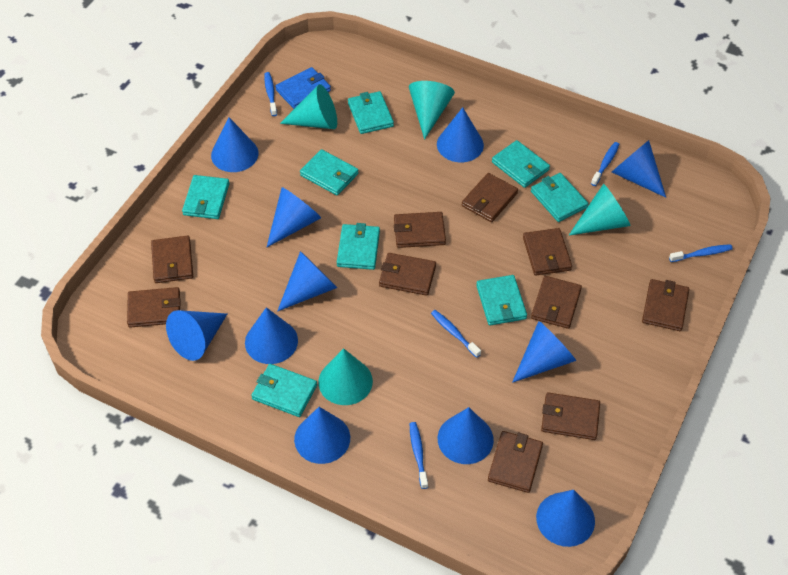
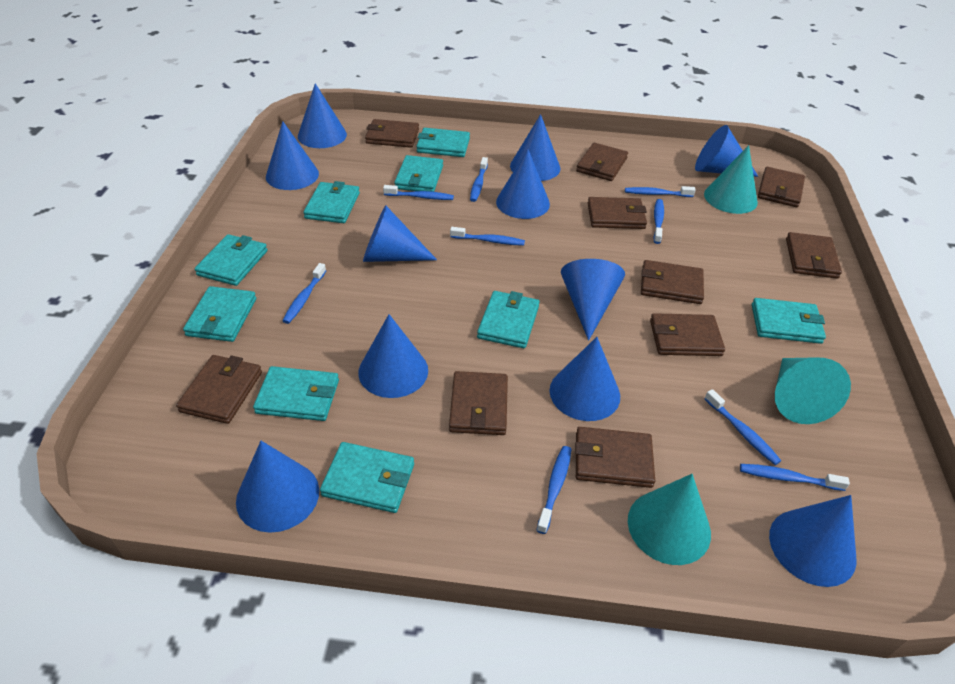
blue toothbrush: [264,72,277,116] [410,422,428,489] [431,310,481,358] [591,142,619,186] [669,244,733,262] = 5 -> [283,263,326,324] [383,185,454,200] [450,227,525,246] [470,157,488,202] [536,446,571,534] [625,186,696,197] [653,199,664,244] [704,389,781,465] [740,464,850,491] = 9
blue wallet: [275,67,331,109] = 1 -> none = 0
turquoise cone: [280,84,337,129] [318,348,373,405] [409,81,455,140] [569,184,631,236] = 4 -> [628,474,711,565] [704,145,758,214] [775,357,851,424] = 3
turquoise wallet: [182,175,230,219] [251,364,317,417] [300,149,359,196] [337,223,380,270] [348,91,394,134] [476,275,527,325] [492,140,550,188] [531,173,588,222] = 8 -> [183,286,256,342] [195,234,268,286] [253,366,339,421] [303,181,360,223] [320,442,414,513] [394,155,443,192] [416,128,470,157] [477,291,540,348] [752,298,826,344] = 9

